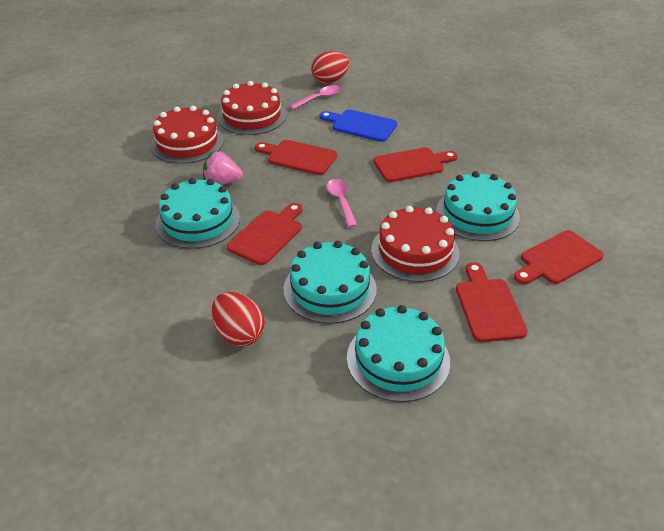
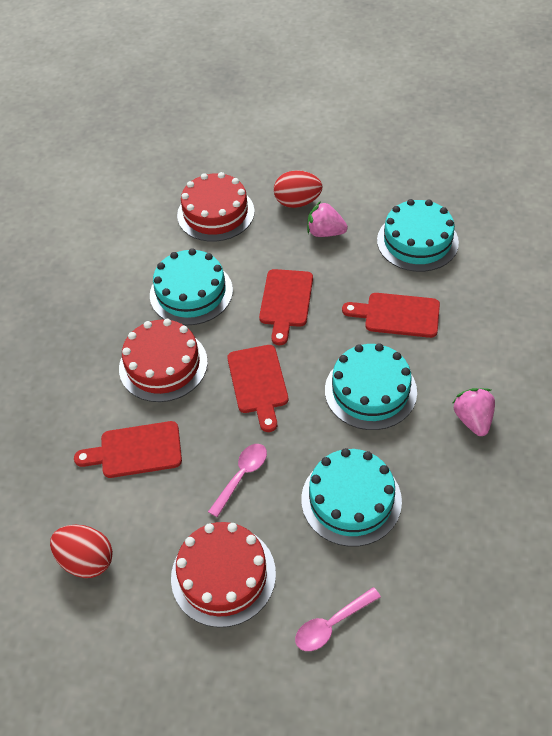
blue cutting board: [319,109,397,142] = 1 -> none = 0
pink strawberry: [203,151,243,185] = 1 -> [307,201,348,237] [453,388,495,436] = 2
red cutting board: [227,203,302,265] [255,140,337,175] [373,147,458,182] [456,262,528,342] [514,230,604,284] = 5 -> [74,421,182,478] [227,345,288,432] [259,269,313,345] [342,293,440,338] = 4

